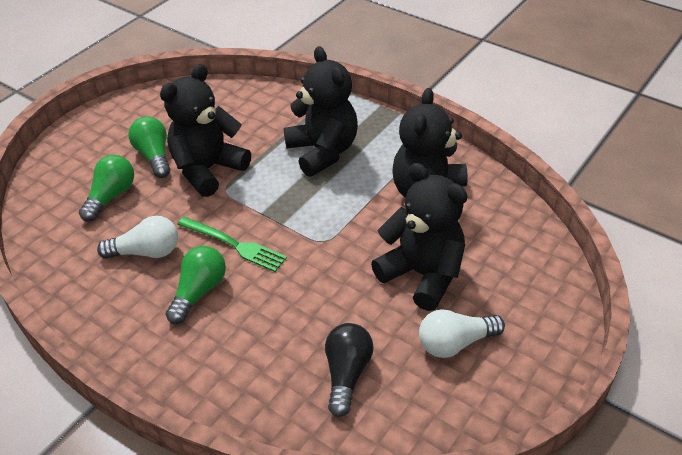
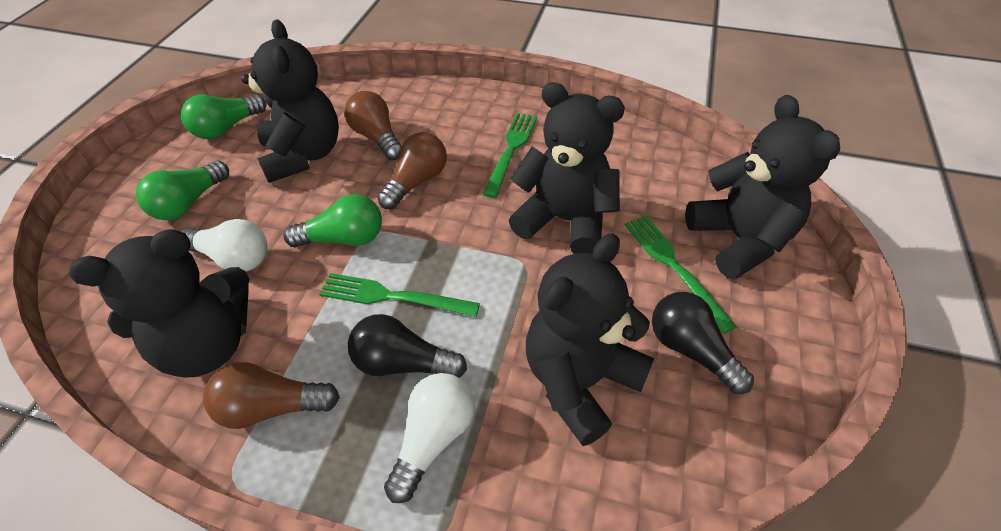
black light bulb: [325,323,374,417] = 1 -> [348,314,467,378] [652,292,754,394] = 2
black teddy bear: [160,64,251,197] [284,46,358,177] [371,163,467,311] [392,88,468,198] = 4 -> [69,229,250,378] [241,19,339,183] [509,82,625,254] [526,233,654,446] [685,95,840,279] = 5
brown light bulb: none = 0 -> [203,362,340,429] [344,91,402,161] [377,132,447,209] = 3
green fork: [177,217,287,272] = 1 -> [319,273,480,317] [483,113,537,198] [625,216,736,334] = 3

